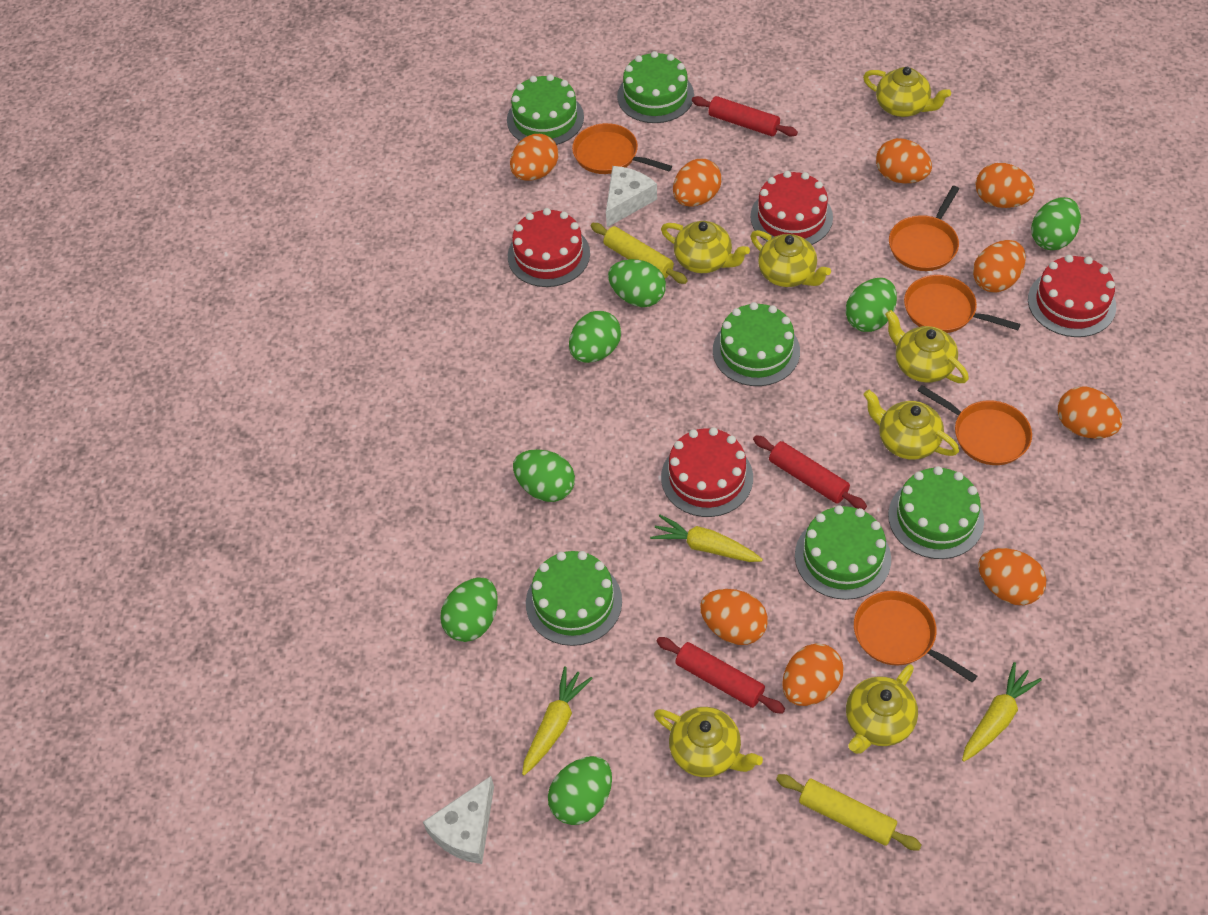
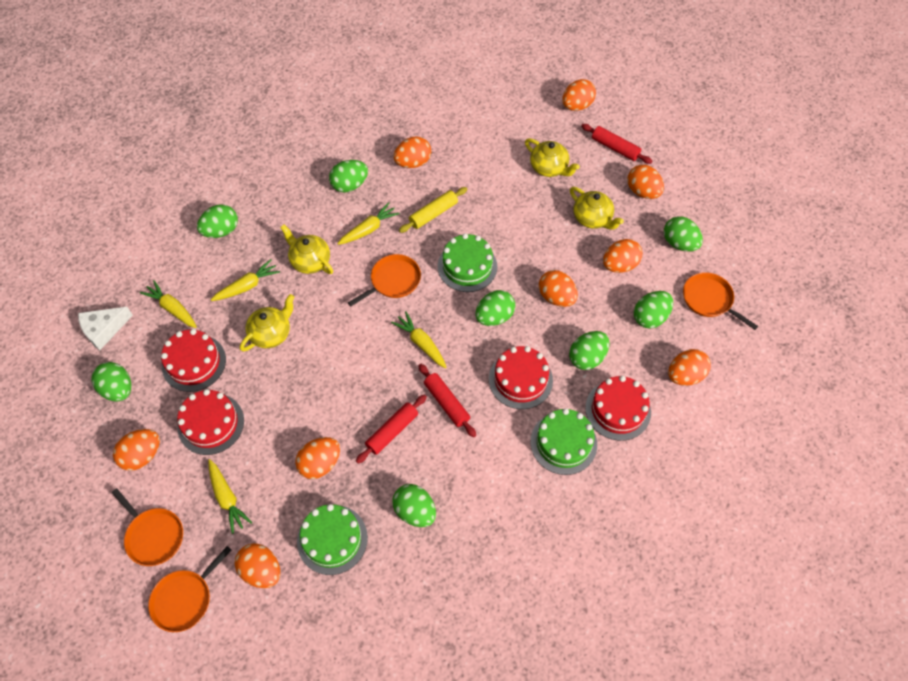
green cake: [507,74,584,145] [526,551,622,646] [617,51,694,123] [713,302,800,386] [795,505,891,600] [888,466,984,559] = 6 -> [297,504,368,575] [438,233,497,292] [530,408,597,475] = 3
green egg: [440,577,498,642] [513,449,575,502] [548,756,612,825] [569,310,621,363] [608,259,666,307] [846,278,897,332] [1031,197,1081,250] = 7 -> [91,362,132,402] [197,204,238,238] [329,160,368,193] [392,484,436,527] [475,290,515,326] [569,331,609,370] [634,291,673,328] [664,216,703,252] = 8
orange pan: [572,123,672,174] [854,591,977,683] [889,186,959,271] [904,275,1021,333] [918,385,1032,465] = 5 -> [112,488,183,566] [148,546,232,632] [348,254,421,306] [683,272,758,330] = 4
white cheese: [423,776,494,864] [606,166,657,227] = 2 -> [78,307,133,350] = 1
yellow carrot: [522,666,593,775] [650,515,763,562] [962,662,1042,761] = 3 -> [140,280,197,328] [208,459,252,534] [211,259,280,301] [337,202,400,245] [391,311,447,368] = 5
yellow rolling pin: [591,223,688,284] [776,774,922,850] = 2 -> [399,187,467,233] = 1
yellow teapot: [654,707,763,777] [661,221,750,273] [751,230,831,287] [846,664,918,754] [863,67,951,117] [863,390,959,460] [885,310,969,383] = 7 -> [240,294,294,352] [280,225,333,274] [525,138,580,177] [570,187,624,230] = 4

